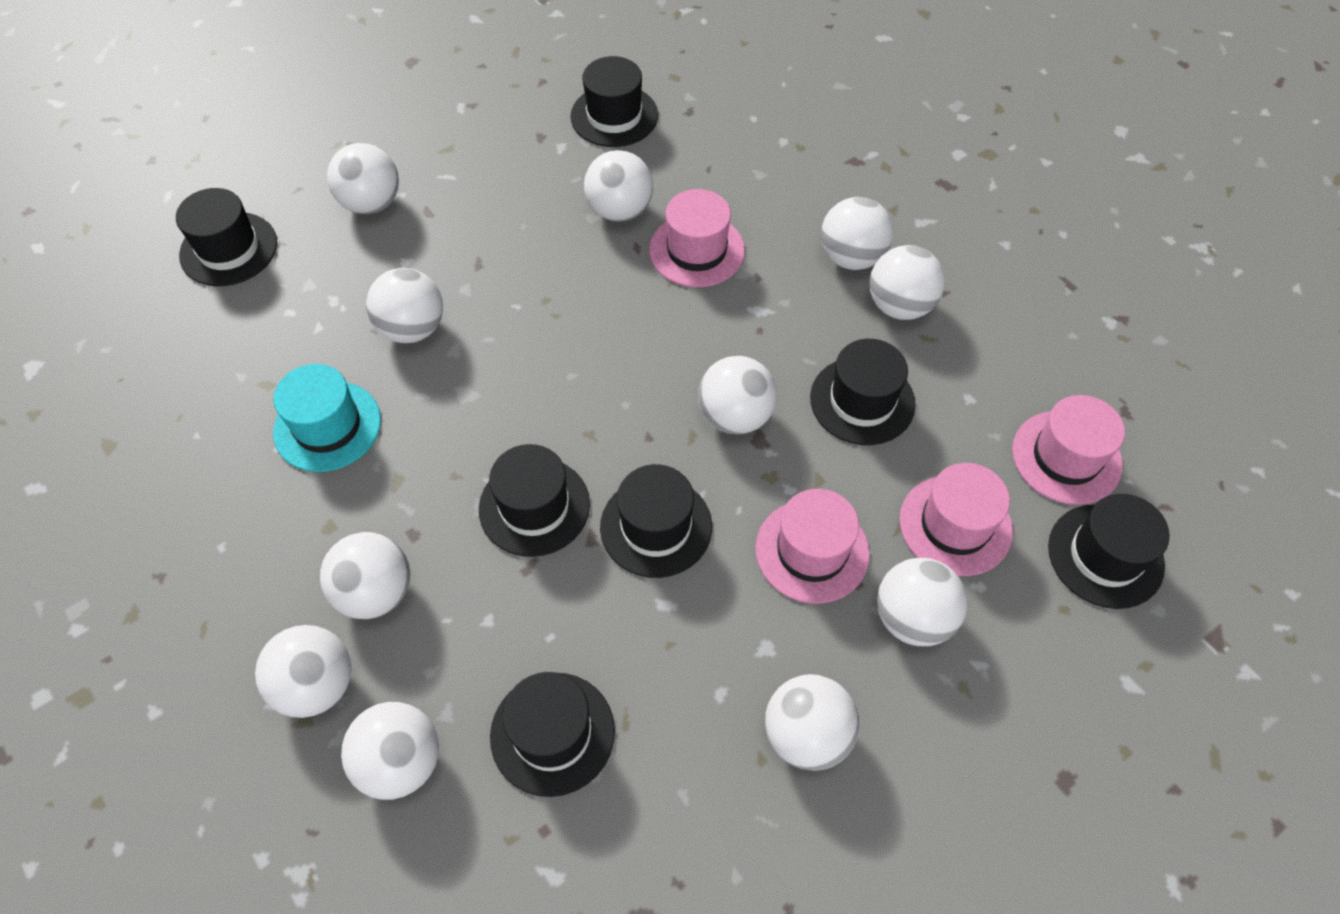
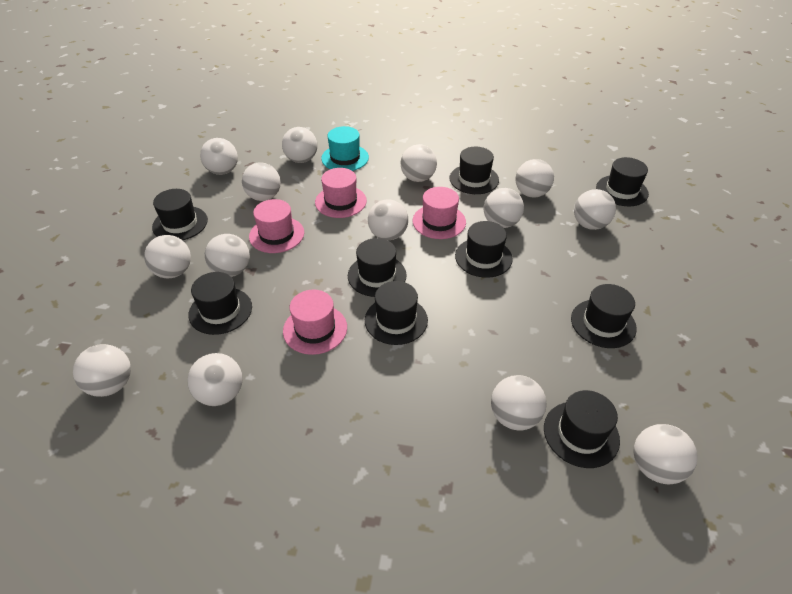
black hat: [176,188,277,286] [479,444,590,557] [490,672,615,797] [571,56,658,147] [600,464,712,578] [810,339,916,445] [1048,494,1170,609] = 7 -> [152,189,208,240] [188,272,252,335] [348,238,407,297] [365,281,428,345] [449,147,499,194] [455,221,513,278] [544,390,620,468] [571,284,637,348] [596,157,649,206] = 9
white ball: [255,625,351,718] [320,532,410,619] [327,143,399,214] [341,702,439,800] [366,268,443,343] [584,150,653,222] [698,356,777,435] [765,674,859,771] [821,197,893,270] [869,245,945,320] [877,558,967,646] = 11 -> [73,344,131,397] [144,235,191,278] [187,353,243,406] [200,138,238,175] [205,234,250,277] [242,163,281,201] [282,127,317,163] [368,200,408,240] [400,145,437,182] [484,188,524,228] [491,375,547,431] [515,159,554,198] [574,189,616,230] [633,424,698,484] = 14

